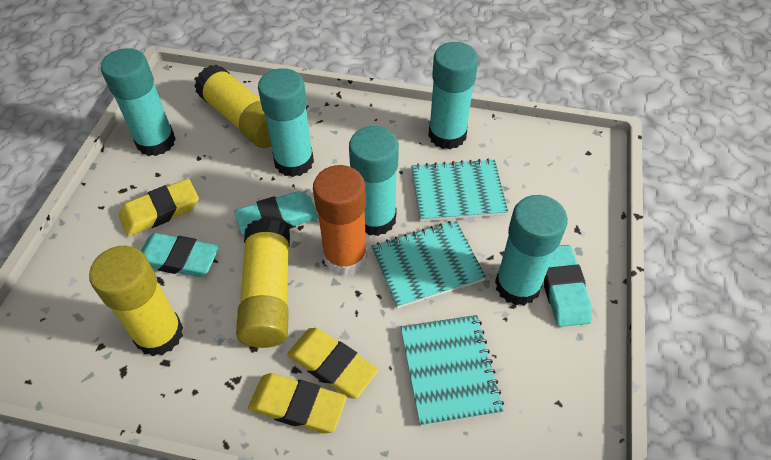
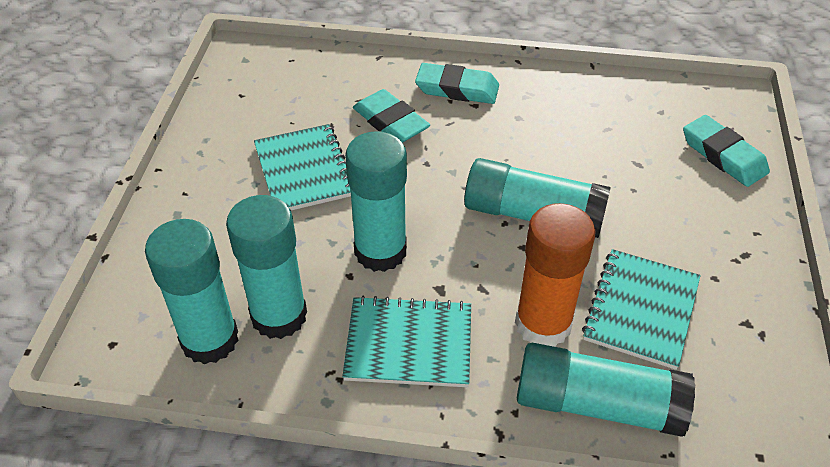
yellow eraser: [119,179,199,236] [248,373,347,434] [287,328,378,399] = 3 -> none = 0
yellow glue stick: [89,246,183,356] [194,64,272,148] [236,218,290,348] = 3 -> none = 0

